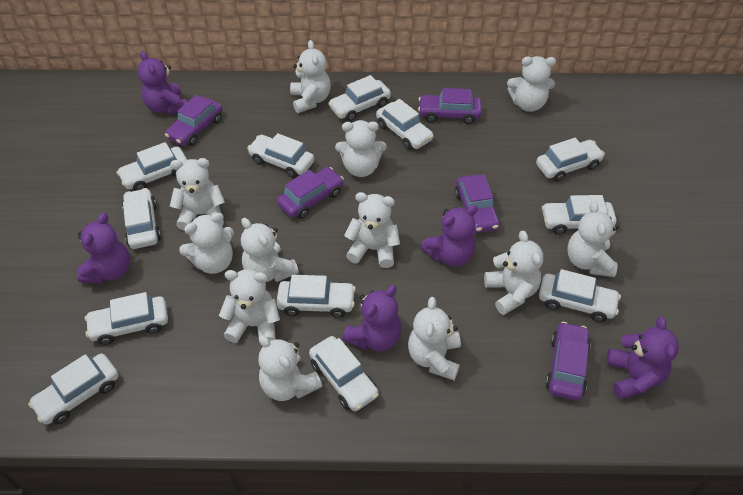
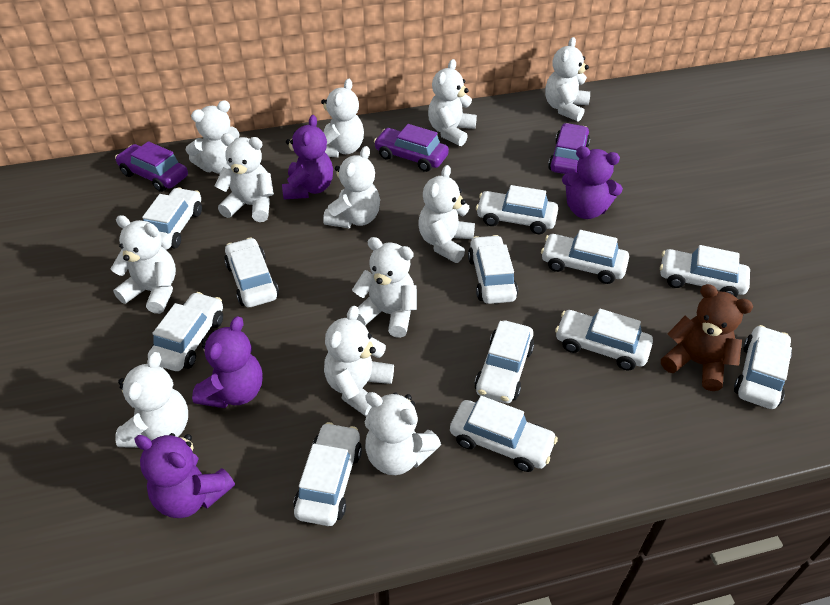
brown teddy bear: none = 0 -> [661,284,753,391] = 1
purple car: [165,95,223,146] [277,167,344,219] [418,88,482,124] [455,175,500,233] [546,322,591,401] = 5 -> [115,141,188,192] [374,124,449,172] [548,123,590,174] = 3
purple teddy bear: [77,213,130,284] [137,51,187,115] [342,285,401,351] [420,205,478,266] [606,317,679,399] = 5 -> [134,433,235,518] [192,316,263,408] [282,115,333,199] [562,146,623,219] = 4

